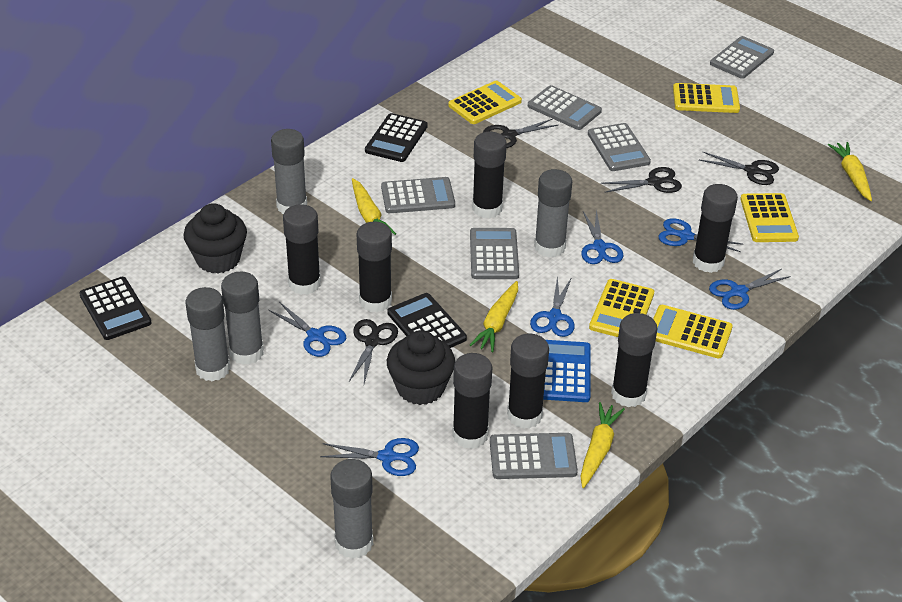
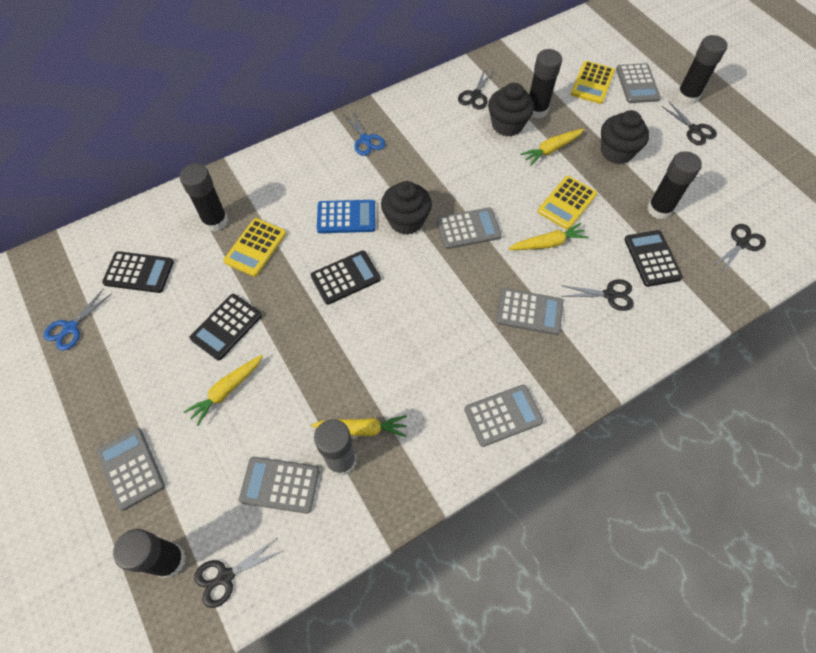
black calculator: [79,277,152,340] [365,113,428,162] [387,293,467,348] = 3 -> [102,251,174,293] [189,294,262,360] [311,250,381,305] [624,230,683,287] = 4
black cupcake: [184,203,247,274] [387,330,455,405] = 2 -> [381,181,432,235] [488,83,534,136] [601,110,649,164] = 3
black glue stick: [283,204,321,295] [357,222,392,313] [452,353,493,449] [472,132,507,218] [507,334,549,429] [611,313,657,407] [693,184,738,273] = 7 -> [113,529,186,578] [180,164,228,231] [529,49,562,118] [647,151,702,220] [676,35,727,105] = 5
black scissors: [349,319,398,384] [483,119,558,148] [601,167,682,193] [699,152,779,185] = 4 -> [194,538,283,608] [458,68,494,109] [561,279,634,311] [661,102,717,145] [713,224,766,273] = 5
blue scissors: [269,302,346,357] [320,438,419,476] [530,276,575,337] [581,209,624,264] [658,218,743,252] [709,269,791,310] = 6 -> [44,288,111,351] [343,111,385,156] = 2
grey glue stick: [185,287,230,381] [221,272,264,365] [271,129,307,214] [330,459,373,559] [534,169,572,258] = 5 -> [314,419,356,476] = 1
yellow calculator: [448,81,522,124] [589,279,654,337] [653,305,733,358] [673,83,740,113] [740,193,799,242] = 5 -> [223,218,286,277] [538,176,597,230] [571,61,615,104] = 3

